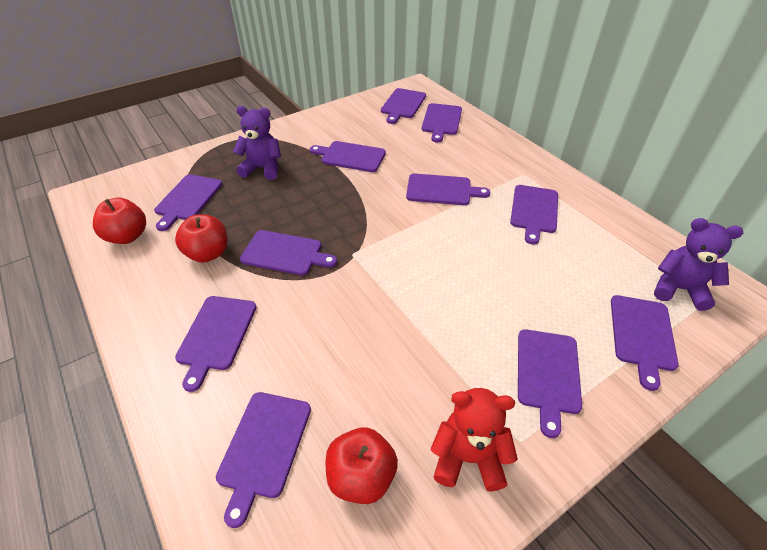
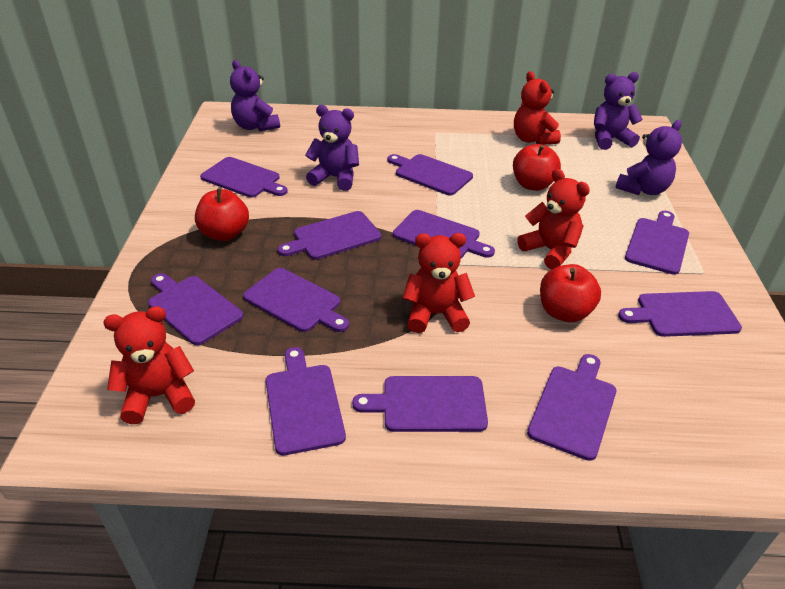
purple teddy bear: [233,106,281,180] [654,218,743,311] = 2 -> [230,60,280,132] [305,105,359,191] [594,72,643,150] [615,120,682,195] = 4
red teddy bear: [431,388,518,492] = 1 -> [104,306,195,424] [403,233,475,333] [514,71,561,145] [517,169,590,269] = 4

